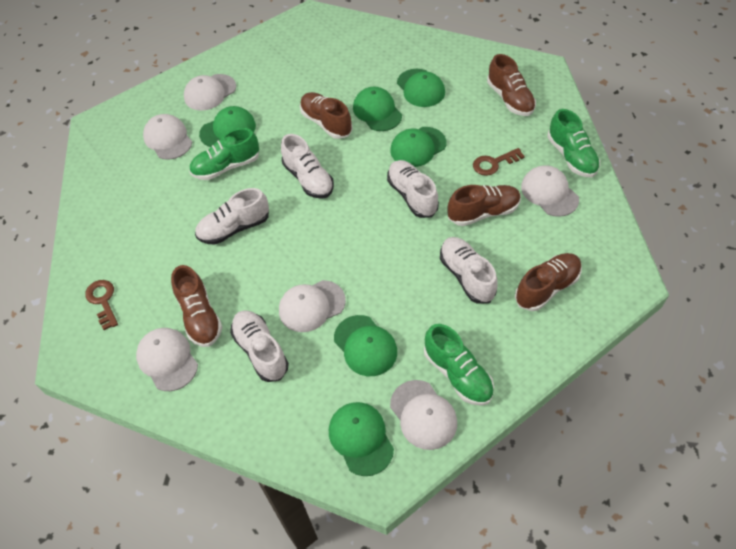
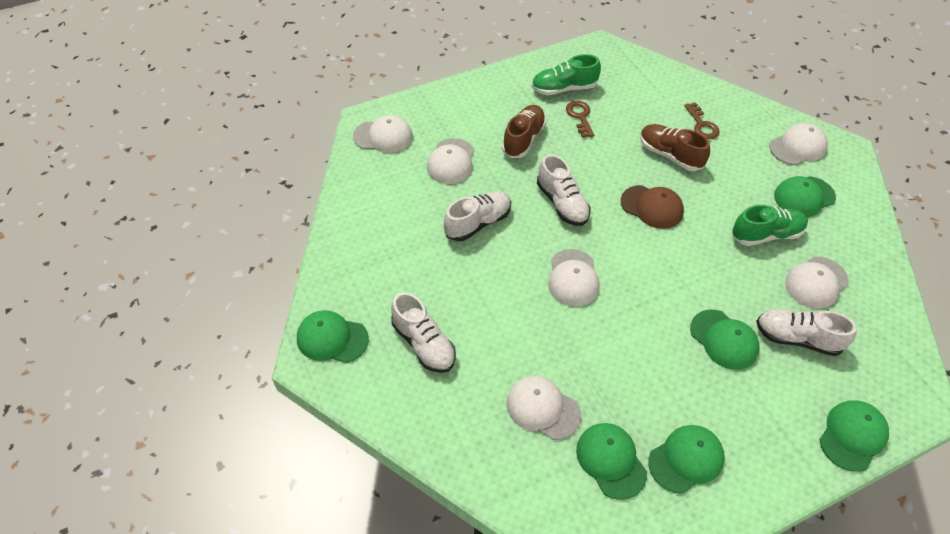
brown cap: none = 0 -> [621,185,684,229] = 1
brown shoe: [171,265,222,347] [300,92,352,139] [447,185,521,226] [487,54,536,116] [515,253,582,311] = 5 -> [502,105,546,158] [640,124,710,171] = 2
green shoe: [189,128,259,180] [424,324,494,406] [547,109,600,177] = 3 -> [531,54,601,95] [732,205,808,246] = 2
white shoe: [195,188,269,244] [230,310,289,382] [281,134,334,199] [387,160,439,218] [440,237,497,304] = 5 -> [391,292,456,373] [444,191,511,241] [537,154,590,226] [756,309,857,356] = 4

